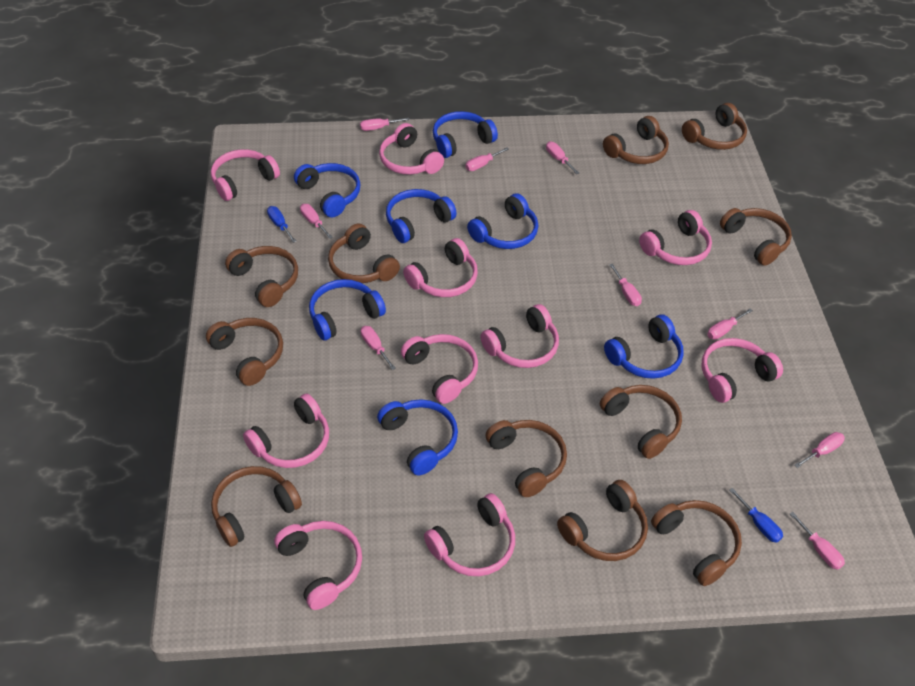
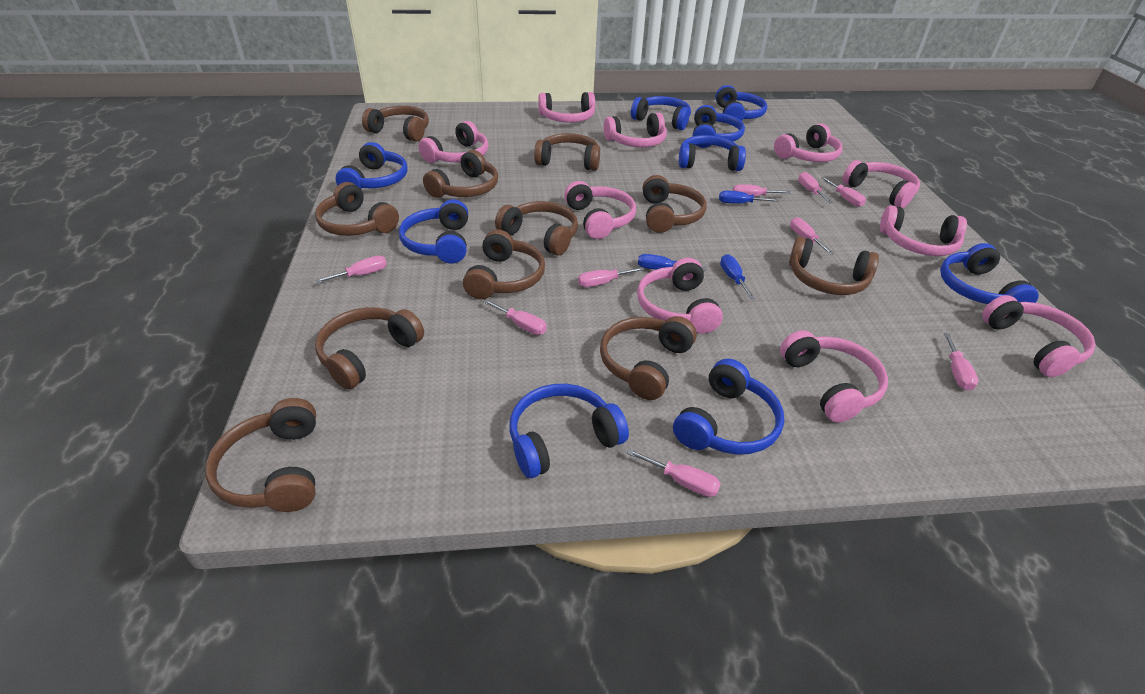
blue headphones: [294,163,361,218] [309,279,386,340] [377,399,458,475] [386,189,457,243] [433,111,498,158] [467,193,538,249] [604,314,684,379] = 7 -> [335,142,407,189] [399,199,468,264] [510,384,629,478] [631,96,691,130] [673,359,784,455] [679,135,746,171] [693,105,745,148] [715,85,767,125] [940,243,1039,304] = 9
blue screwdriver: [267,206,296,243] [729,488,783,543] = 2 -> [638,254,706,271] [719,191,779,204] [720,254,755,299] = 3

